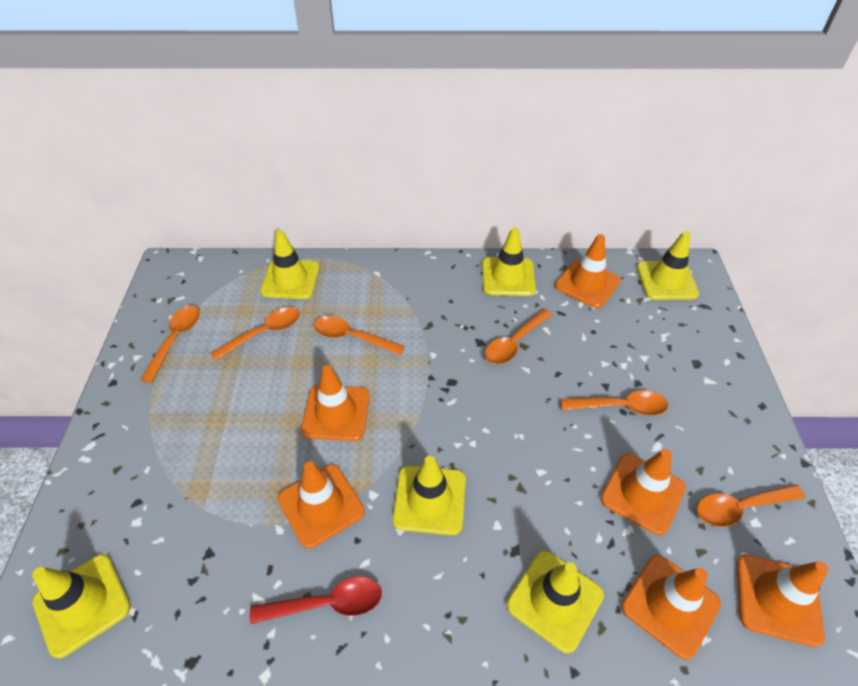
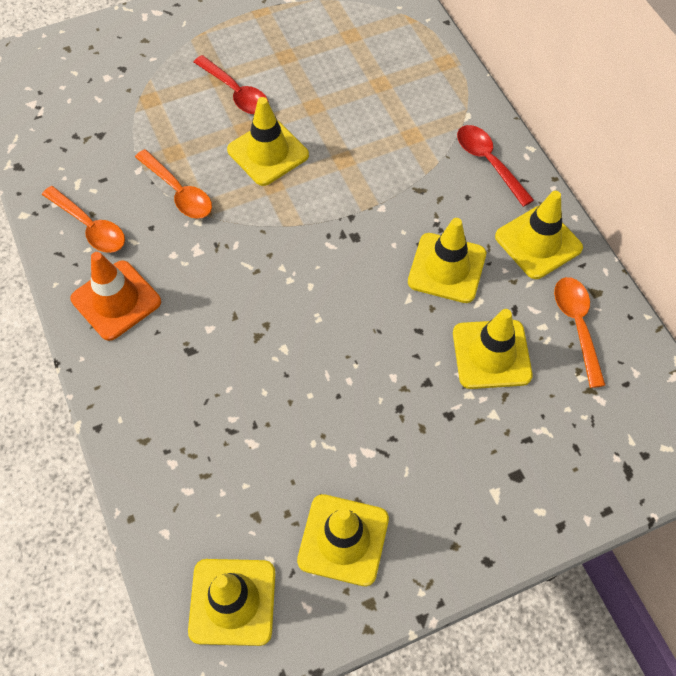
orange spoon: [140,305,200,383] [210,307,300,361] [314,316,405,355] [485,309,553,364] [561,390,668,416] [697,485,805,527] = 6 -> [42,186,125,253] [135,149,212,219] [554,277,606,388] = 3
orange traffic cone: [278,461,365,549] [301,365,370,441] [555,234,621,308] [600,449,686,535] [621,555,721,660] [737,554,828,647] = 6 -> [71,252,161,341] = 1
red spoon: [250,577,382,624] = 1 -> [194,55,269,114] [457,125,534,207] = 2

